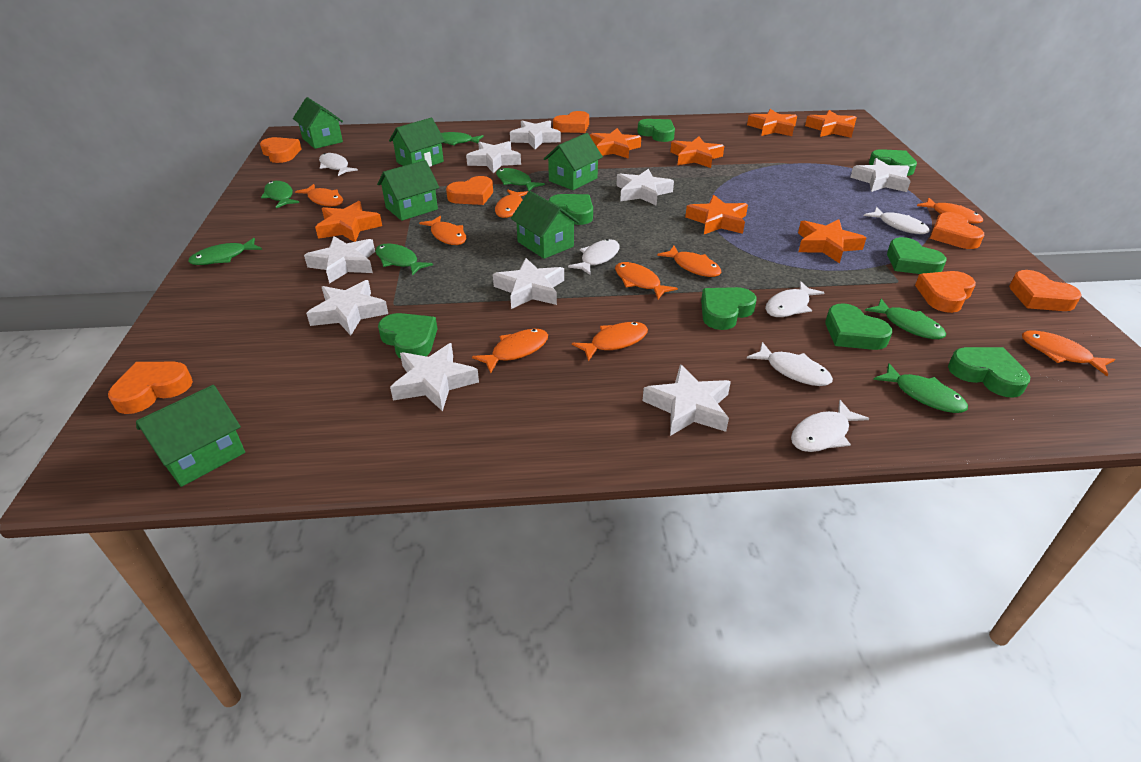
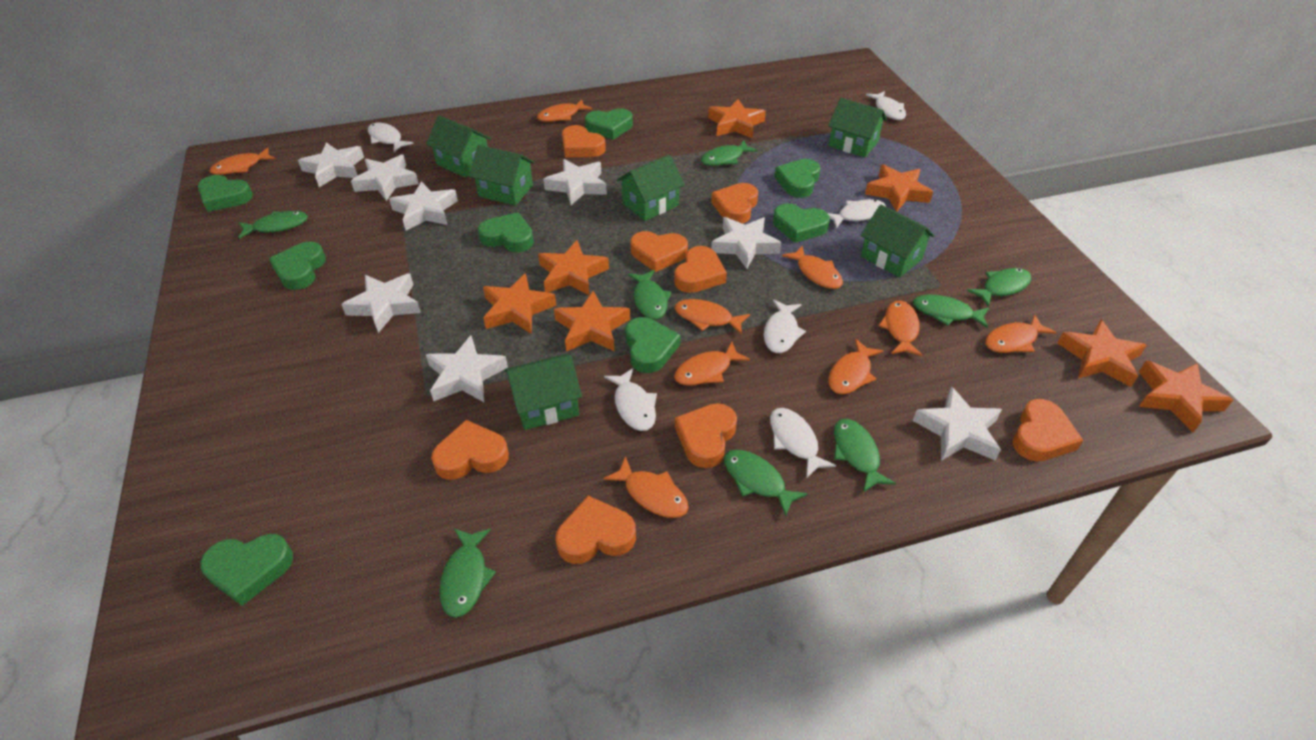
green fish: [188,238,262,265] [261,181,299,208] [375,243,433,276] [441,132,484,145] [496,168,545,191] [865,299,946,339] [873,363,968,413] = 7 -> [238,211,308,239] [439,528,496,618] [628,270,671,320] [701,140,758,166] [724,450,808,516] [834,419,896,493] [913,294,989,328] [967,268,1032,306] = 8
orange heart: [108,362,193,414] [260,137,302,163] [446,176,493,205] [553,111,589,133] [915,271,976,313] [930,212,984,249] [1009,270,1081,311] = 7 -> [431,420,509,480] [556,496,636,564] [562,125,606,157] [630,231,688,272] [674,246,727,293] [675,403,737,468] [711,183,758,224] [1013,399,1083,461] = 8
white star: [304,236,375,284] [306,280,388,335] [390,343,479,412] [466,141,521,173] [493,258,564,309] [510,120,561,149] [616,169,674,206] [643,364,731,436] [850,158,911,192] = 9 -> [298,142,364,187] [341,273,421,333] [351,154,419,201] [389,181,458,231] [426,335,508,402] [543,159,607,205] [711,217,781,269] [913,386,1002,461] = 8

